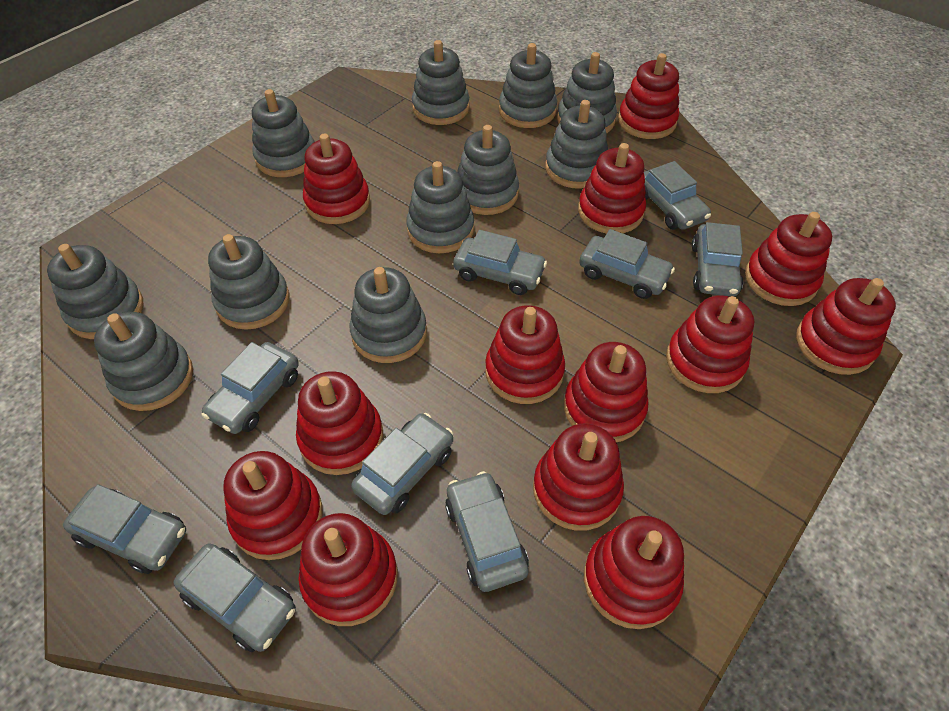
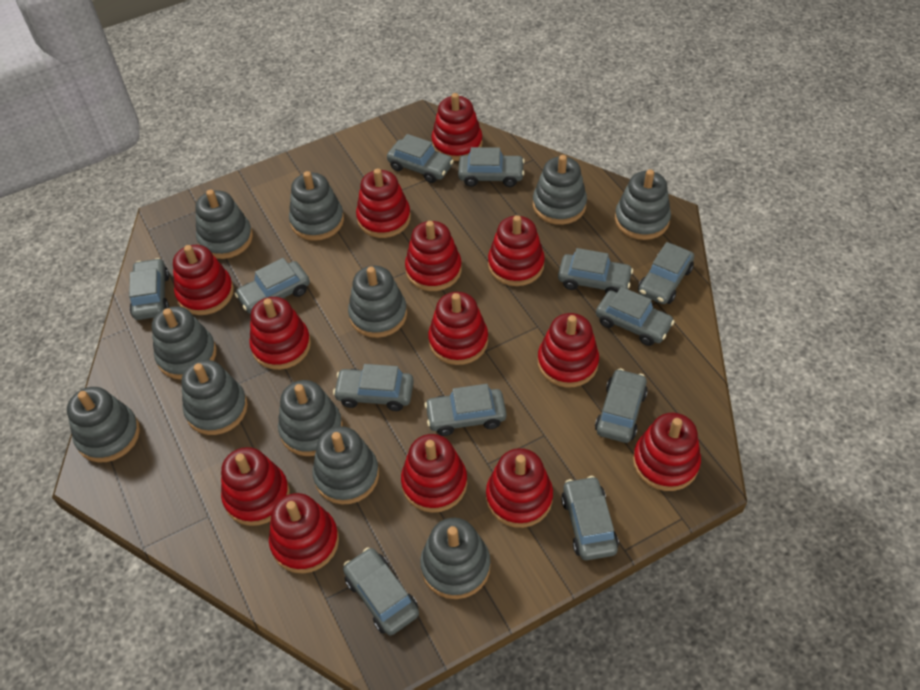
grey car: [63,484,186,574] [173,543,296,652] [202,342,299,434] [351,413,453,515] [445,471,529,592] [453,230,547,295] [579,229,675,299] [644,161,711,230] [692,222,743,297] = 9 -> [129,258,169,320] [235,258,310,314] [333,364,414,411] [343,547,419,636] [387,134,454,183] [424,384,506,436] [458,147,525,187] [558,248,633,293] [561,476,619,560] [595,368,648,443] [596,287,675,346] [638,242,694,304] = 12

